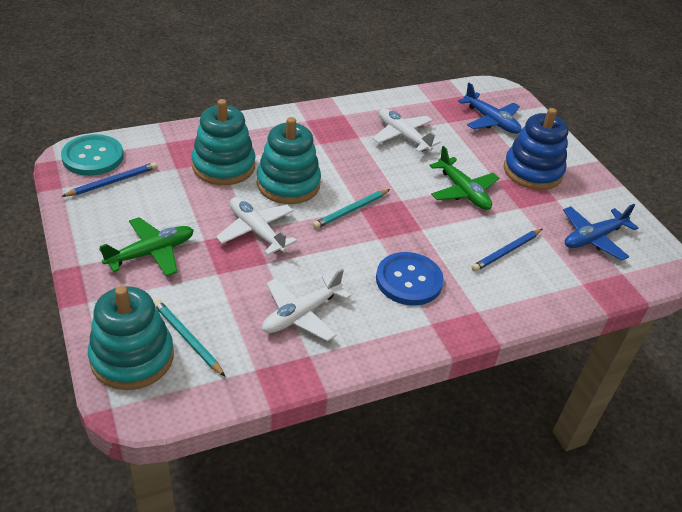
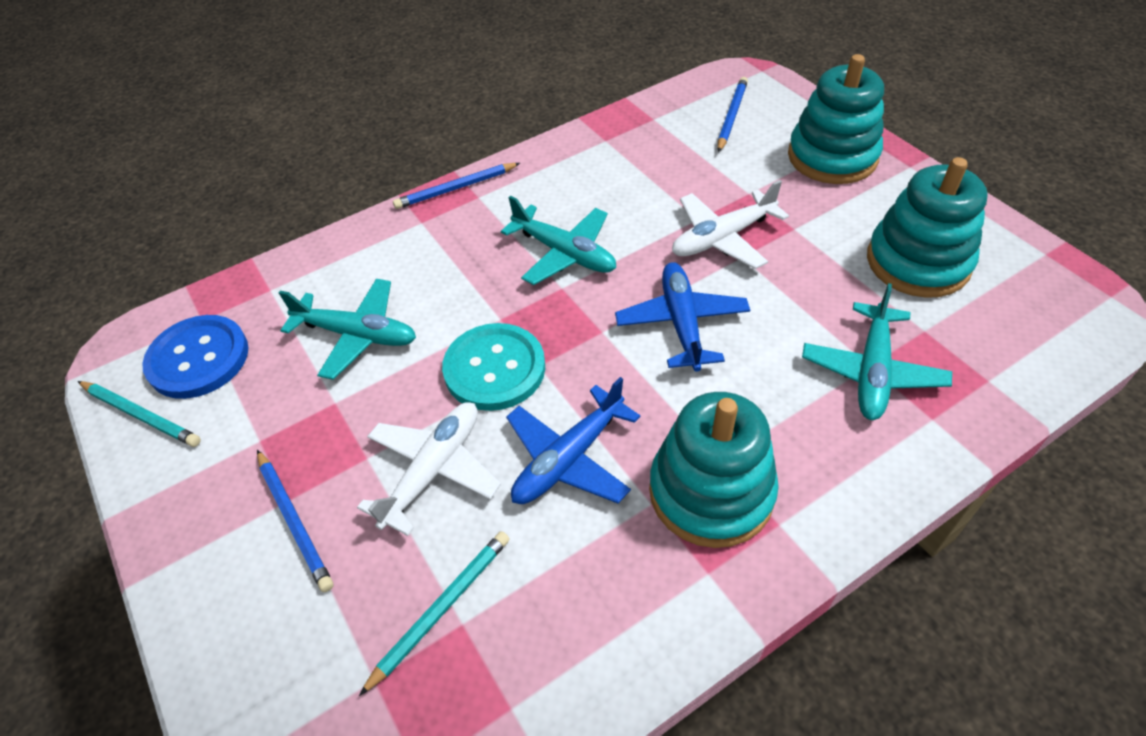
blue pencil: [61,162,157,197] [472,229,542,272] = 2 -> [257,450,333,592] [393,163,520,209] [718,77,748,152] = 3
blue stacking toy: [504,108,568,190] = 1 -> none = 0
green plane: [99,217,194,277] [429,146,499,210] = 2 -> none = 0
turquoise plane: none = 0 -> [279,279,416,380] [501,196,616,285] [802,283,952,420] = 3
white plane: [216,197,297,255] [262,269,351,342] [373,108,440,152] = 3 -> [357,402,501,536] [672,180,789,269] = 2

